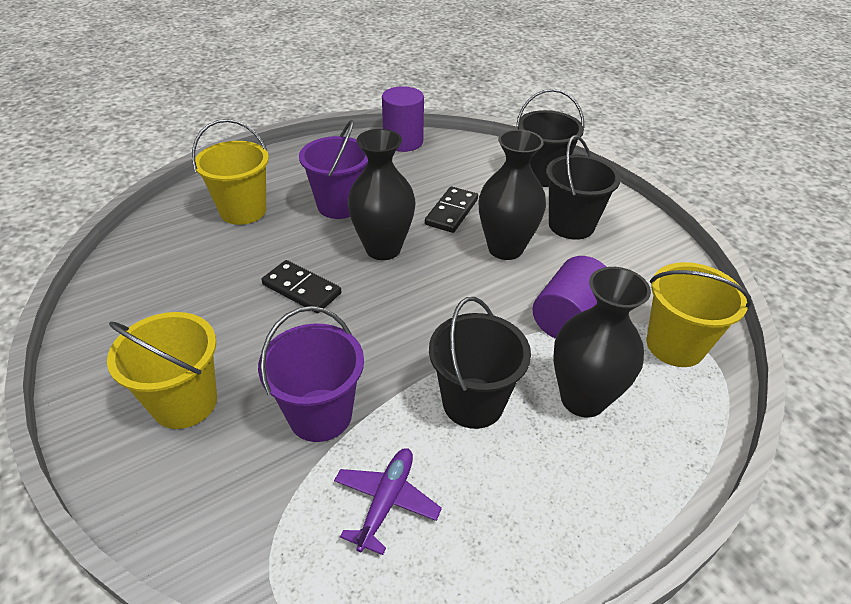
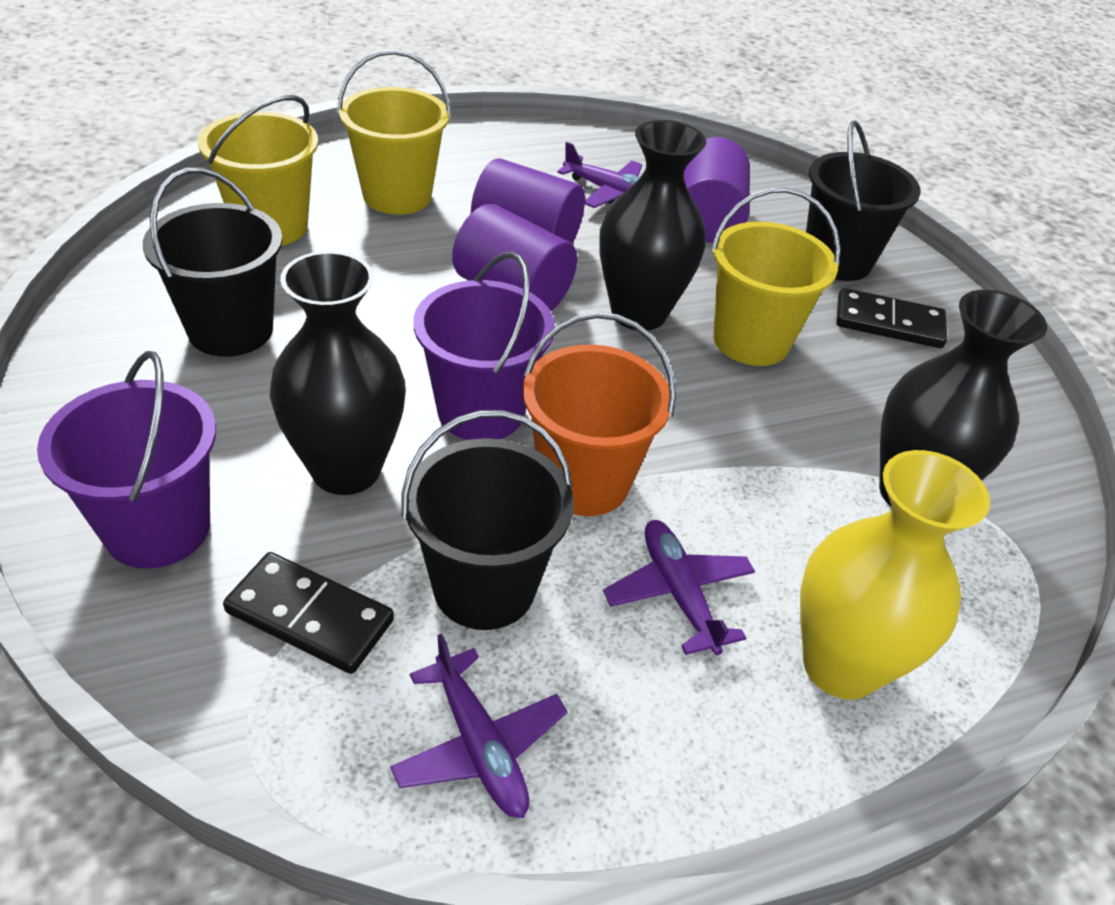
orange bucket: none = 0 -> [523,312,676,516] = 1
purple cylinder: [382,86,424,152] [533,256,606,339] = 2 -> [452,204,577,311] [471,158,585,243] [683,137,750,243] = 3
purple plane: [334,448,442,555] = 1 -> [390,634,568,818] [557,142,642,208] [603,520,755,655] = 3
yellow vase: none = 0 -> [800,450,990,699] = 1

